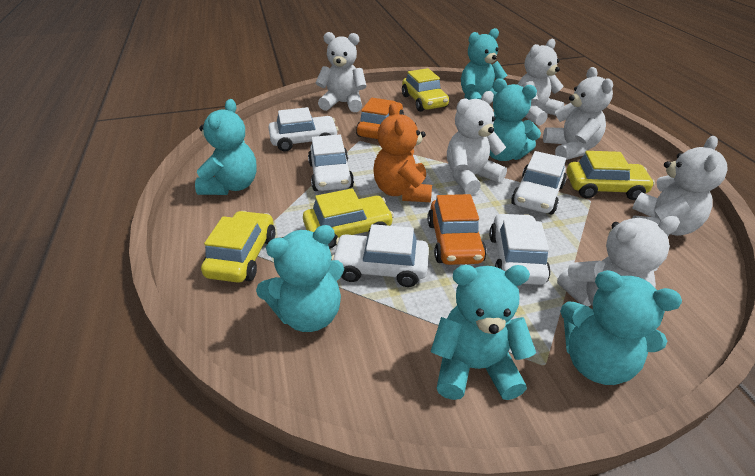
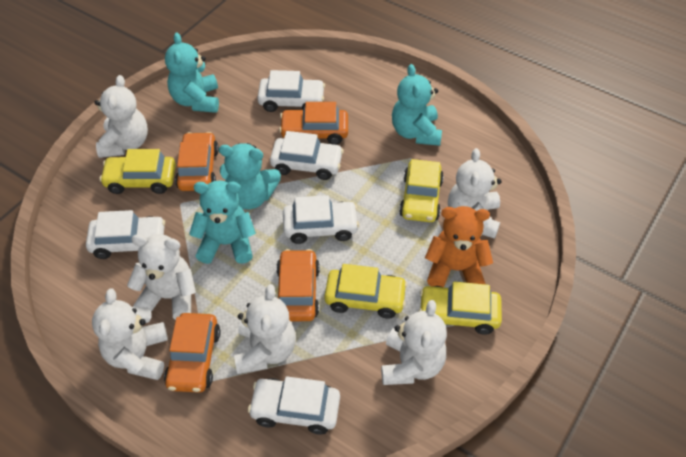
orange car: [356,98,404,139] [427,194,487,265] = 2 -> [164,313,221,393] [175,132,219,191] [276,249,320,321] [279,102,348,145] = 4
turquoise teddy bear: [195,99,257,195] [256,225,344,332] [431,265,536,400] [461,28,508,101] [490,78,541,161] [560,270,682,385] = 6 -> [165,33,219,113] [189,180,256,264] [219,143,281,209] [392,64,442,146] = 4

